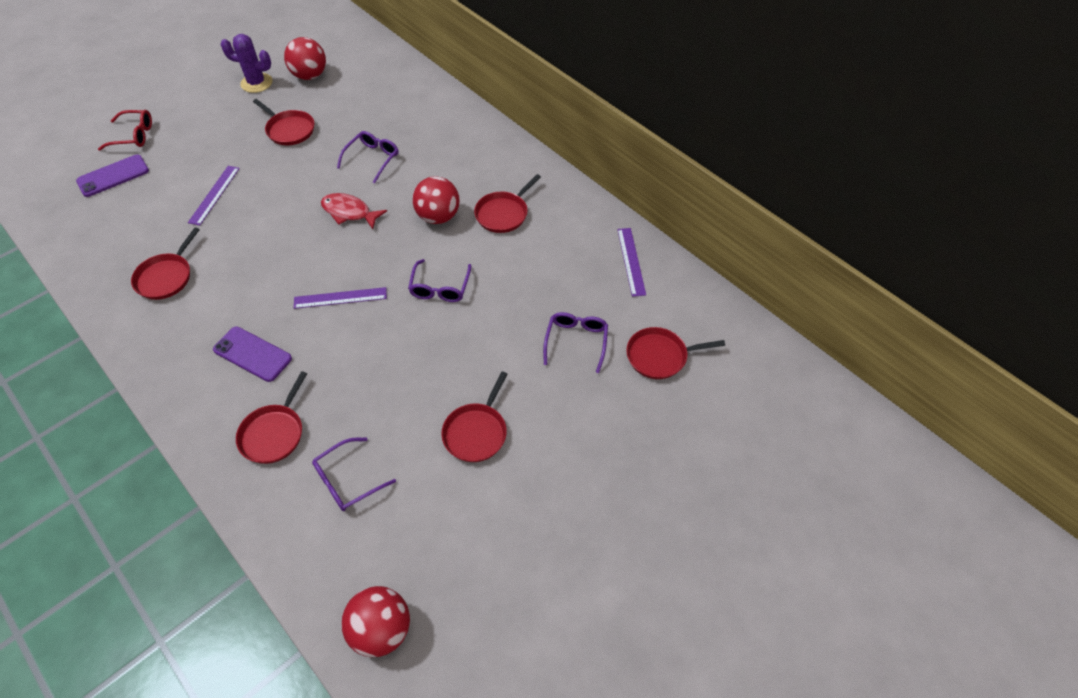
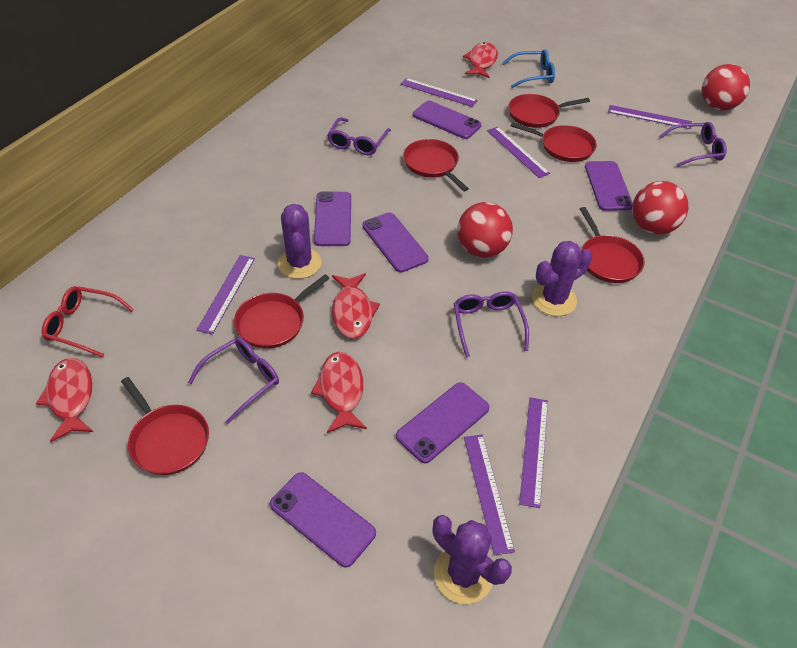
blue glasses: none = 0 -> [502,49,555,88] = 1
purple cactus: [221,34,272,93] = 1 -> [278,204,322,279] [433,515,512,604] [532,241,592,316] = 3
purple phone: [76,155,149,197] [213,327,292,382] = 2 -> [270,472,376,568] [314,191,351,246] [362,212,429,273] [396,382,489,464] [413,101,481,139] [585,161,633,211] = 6
purple ruler: [188,166,240,226] [294,287,387,309] [617,228,646,297] = 3 -> [196,255,255,335] [400,78,478,107] [464,434,515,555] [487,127,550,178] [519,397,548,508] [608,105,692,129] = 6
red fish: [321,193,387,229] = 1 -> [36,358,93,442] [311,352,367,433] [332,273,380,339] [463,42,498,78] = 4

